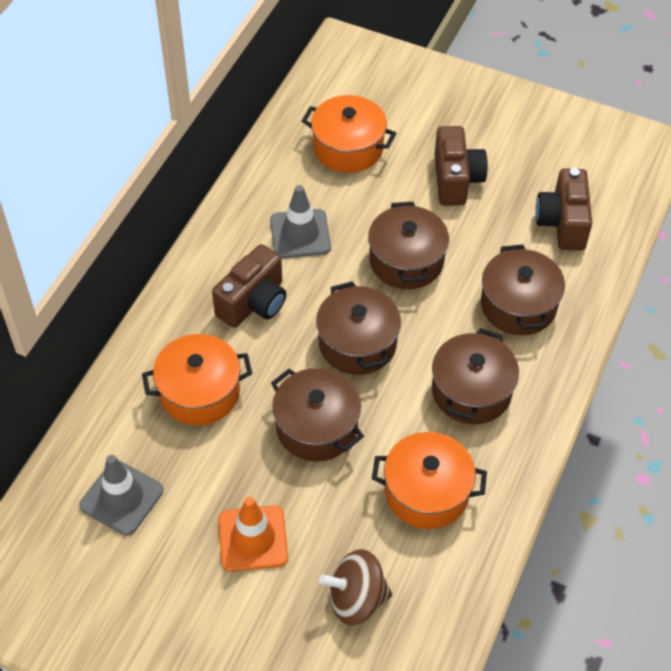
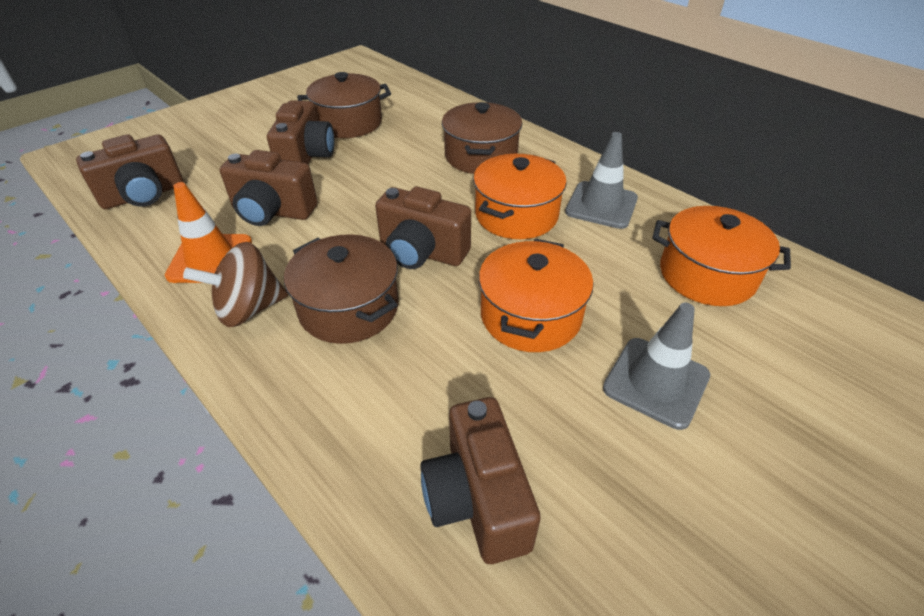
brown camera: [212,244,286,328] [434,126,488,206] [535,168,592,251] = 3 -> [76,134,184,209] [220,150,317,226] [267,100,335,165] [375,187,471,269] [420,397,541,564] = 5
brown pot: [271,368,364,462] [316,281,401,375] [368,202,449,289] [432,328,519,424] [481,244,565,335] = 5 -> [284,234,398,344] [297,72,391,138] [442,102,522,174] = 3

